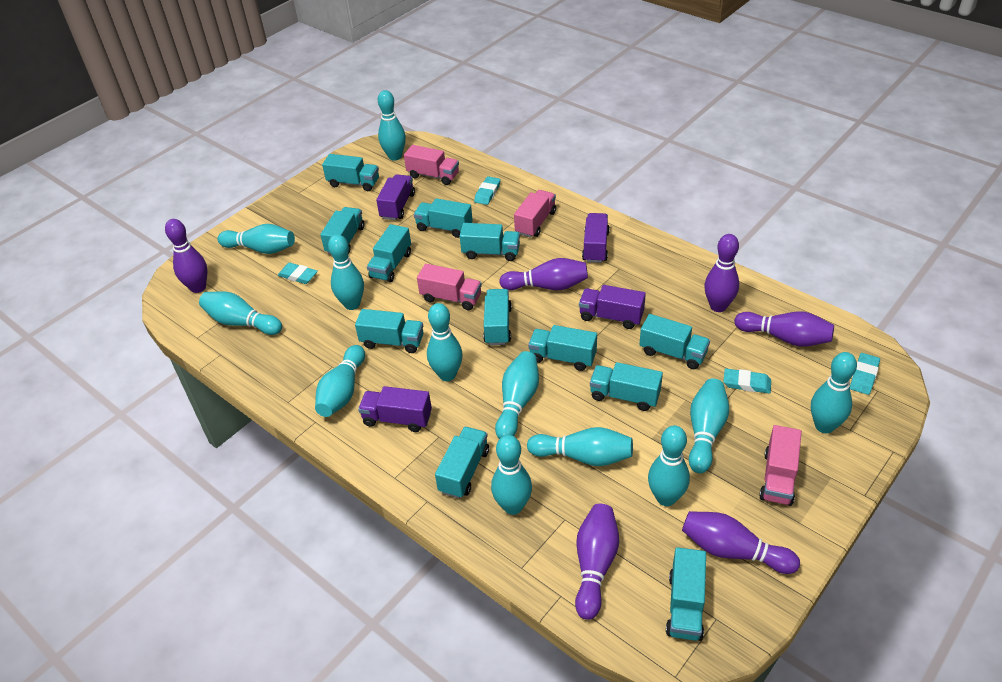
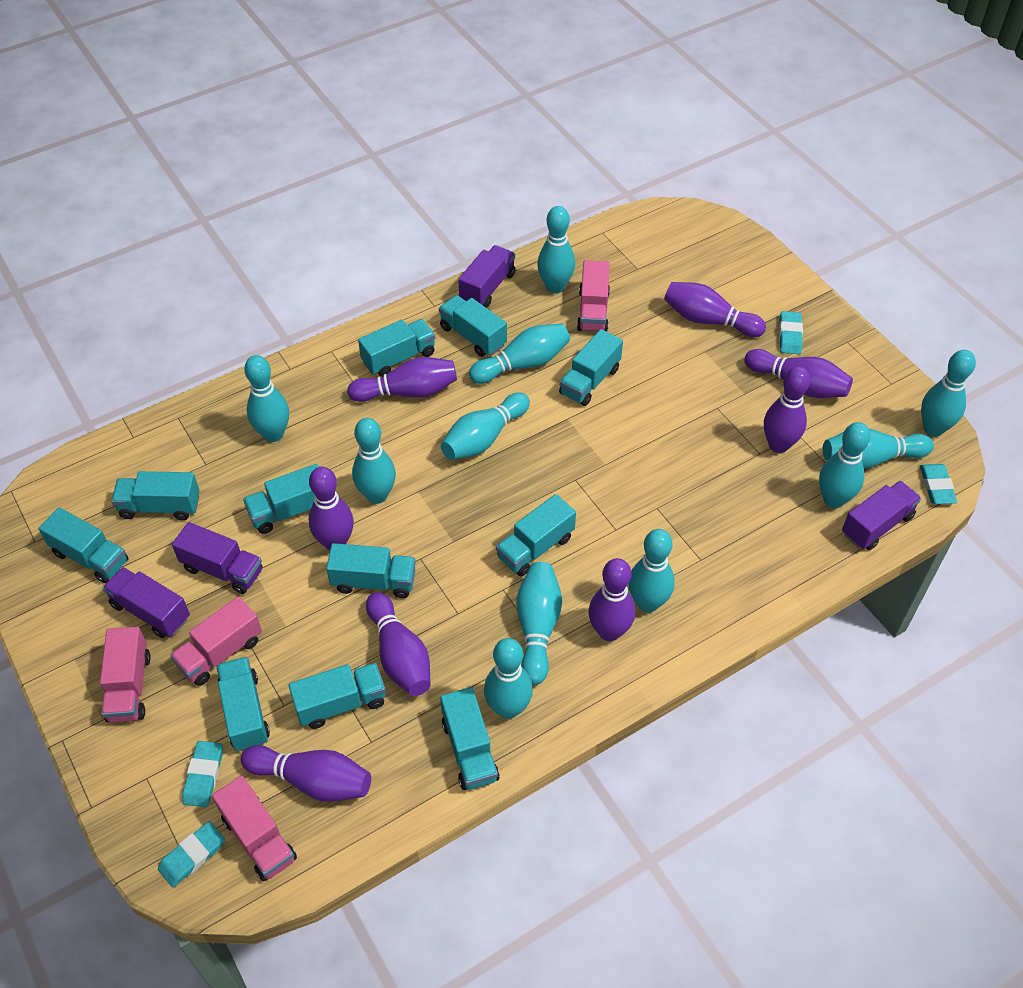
purple bowling pin: [165,219,207,293] [499,258,588,290] [575,504,619,620] [682,511,800,574] [704,234,739,312] [734,311,834,347] = 6 -> [241,745,371,802] [309,467,354,550] [348,357,457,402] [366,592,431,696] [588,558,635,641] [664,282,766,337] [745,349,853,398] [764,366,810,453] = 8
turquoise bowling pin: [199,291,282,335] [217,224,295,254] [315,345,365,417] [328,234,364,310] [378,90,406,161] [427,303,463,381] [491,435,532,515] [495,351,539,439] [527,427,633,466] [648,425,690,506] [689,378,729,473] [811,352,857,433] = 12 -> [244,355,289,442] [352,418,396,504] [441,393,530,460] [469,323,570,384] [484,638,533,719] [517,562,562,685] [537,206,575,294] [628,529,675,613] [819,422,871,508] [823,429,934,469] [921,350,976,436] = 11
turquoise truck: [320,207,365,254] [322,154,379,191] [355,309,423,353] [367,224,411,282] [414,198,473,238] [435,427,489,499] [460,223,520,261] [483,289,512,345] [528,325,597,371] [590,362,663,411] [639,314,710,369] [666,547,706,641] = 12 -> [38,507,129,583] [111,471,200,520] [216,657,270,751] [243,464,319,534] [288,663,386,729] [326,543,416,598] [358,319,435,377] [439,295,507,357] [440,687,500,790] [496,494,576,576] [559,329,623,406] = 11

